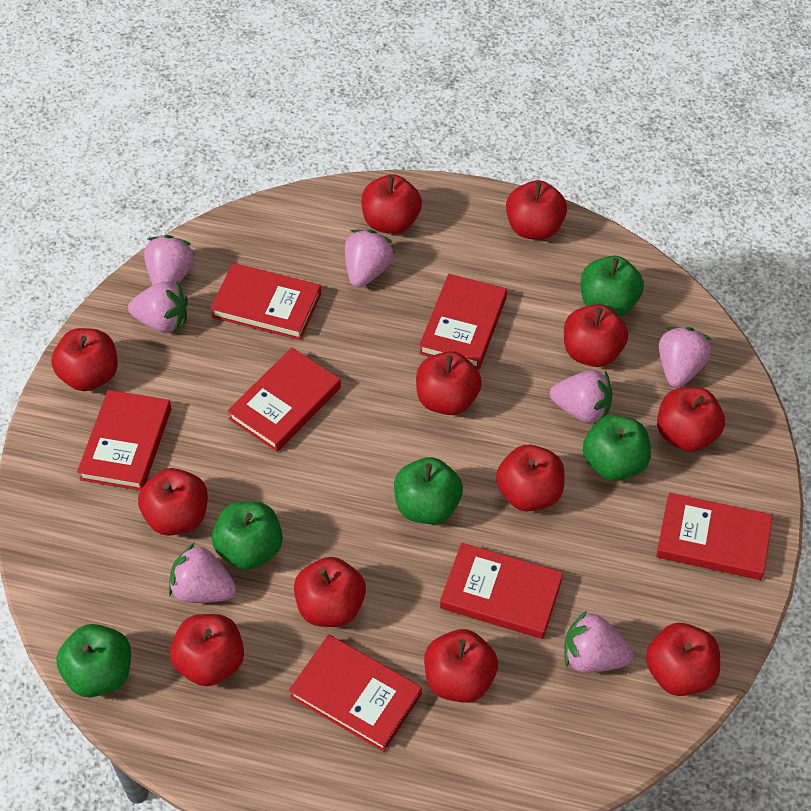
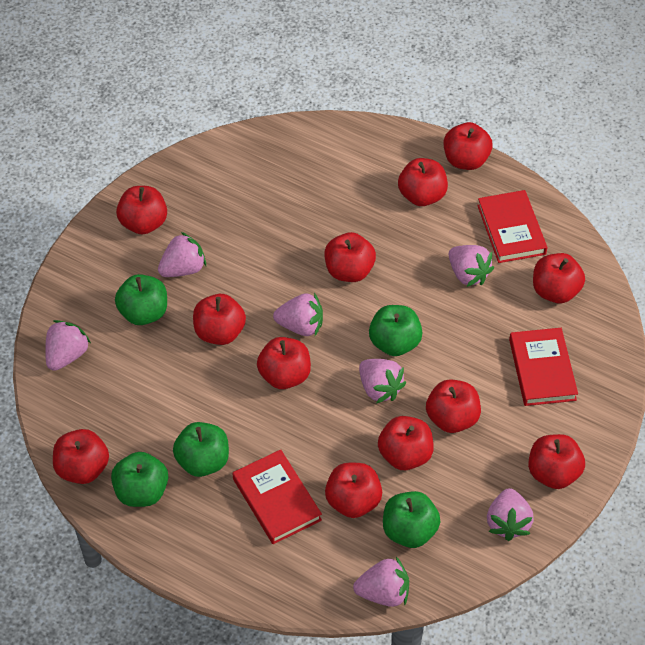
red book: [77,390,171,491] [210,263,321,340] [227,348,341,452] [289,634,422,752] [419,274,507,370] [440,543,563,639] [656,493,773,580] = 7 -> [232,450,322,544] [477,190,547,263] [509,328,578,406] = 3

